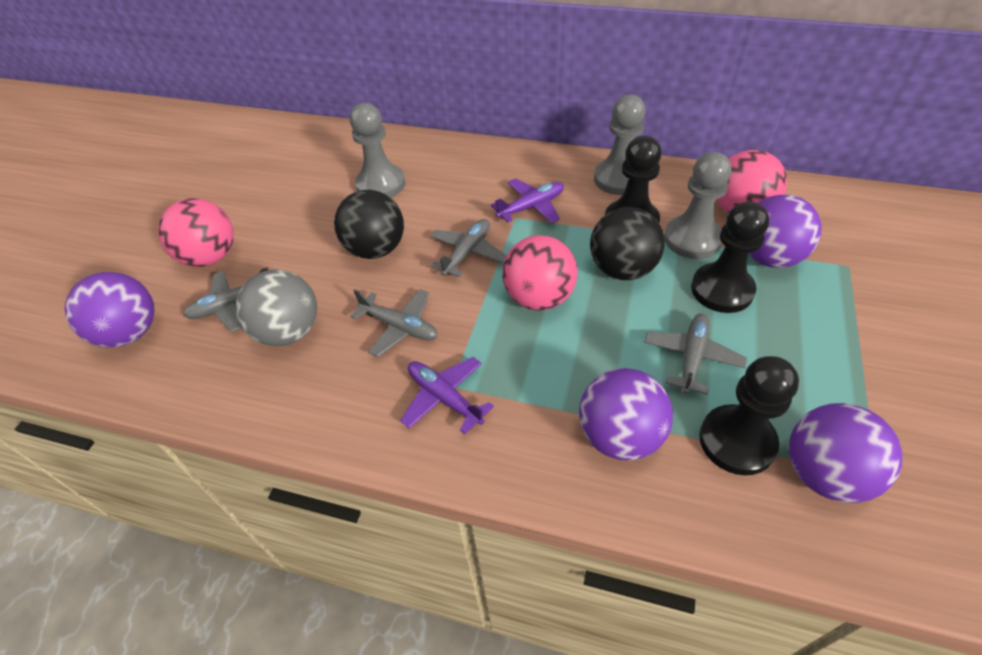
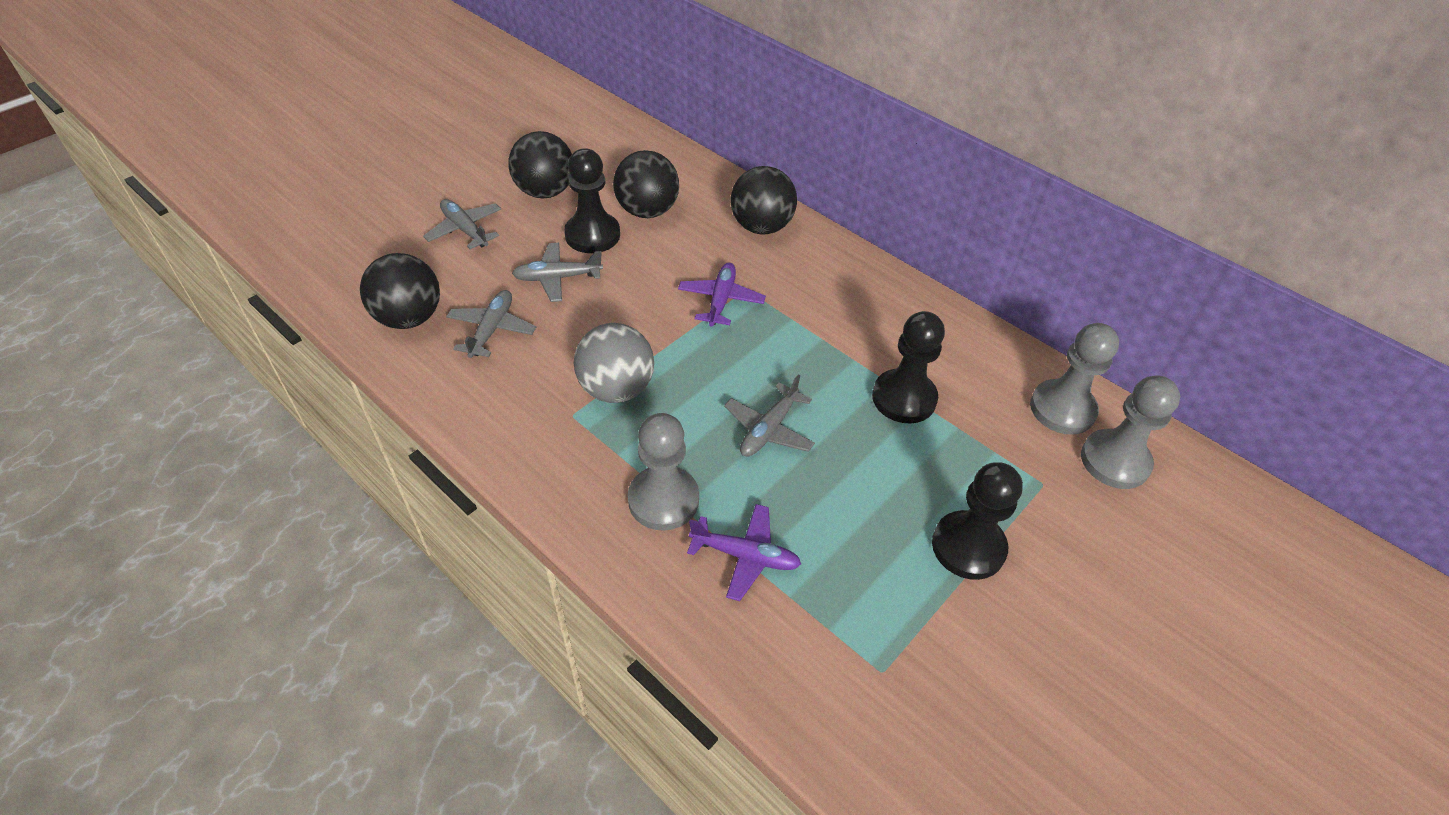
black ball: [334,190,404,259] [590,207,665,280] = 2 -> [360,253,440,329] [508,131,572,198] [613,150,679,218] [731,166,797,235] = 4
pink ball: [158,198,234,267] [502,235,578,311] [716,150,787,213] = 3 -> none = 0
purple ball: [65,272,154,347] [579,368,673,460] [749,194,822,268] [789,403,902,503] = 4 -> none = 0

